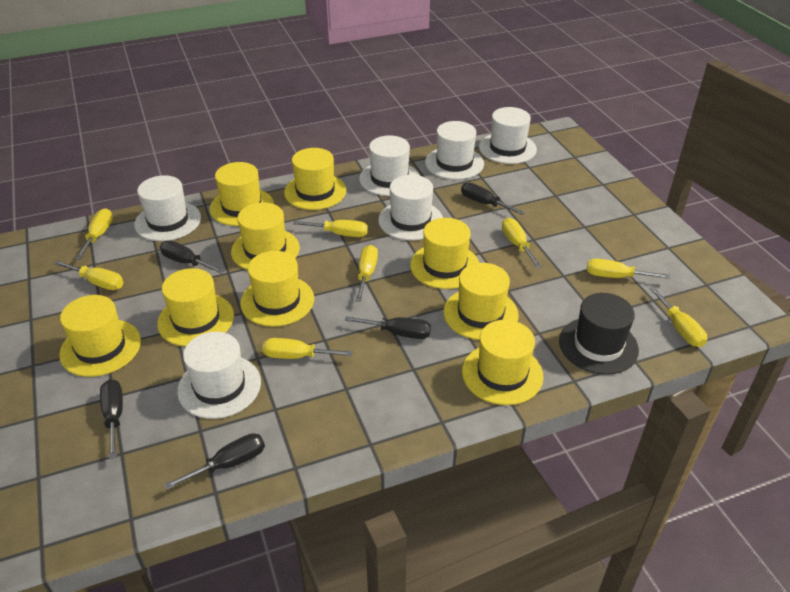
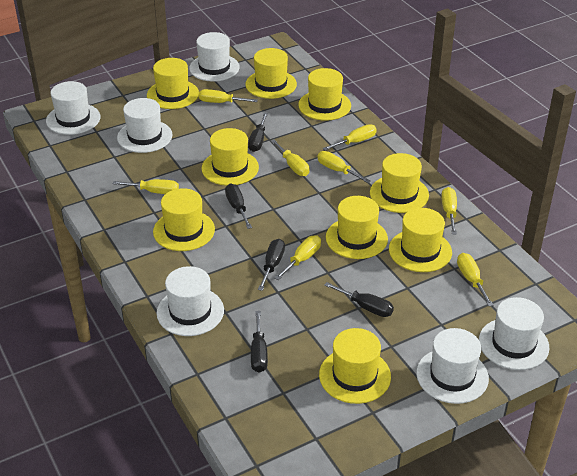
black hat: [559,293,639,375] = 1 -> none = 0

